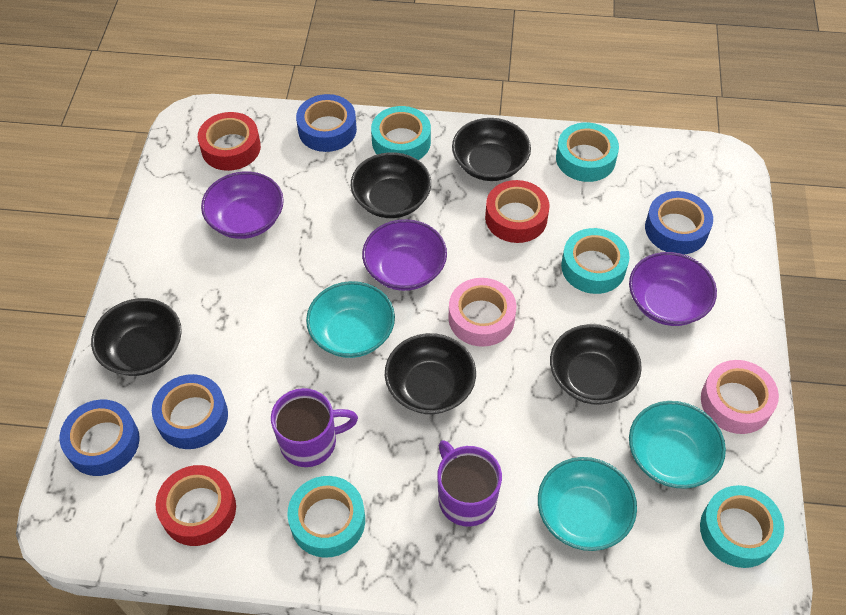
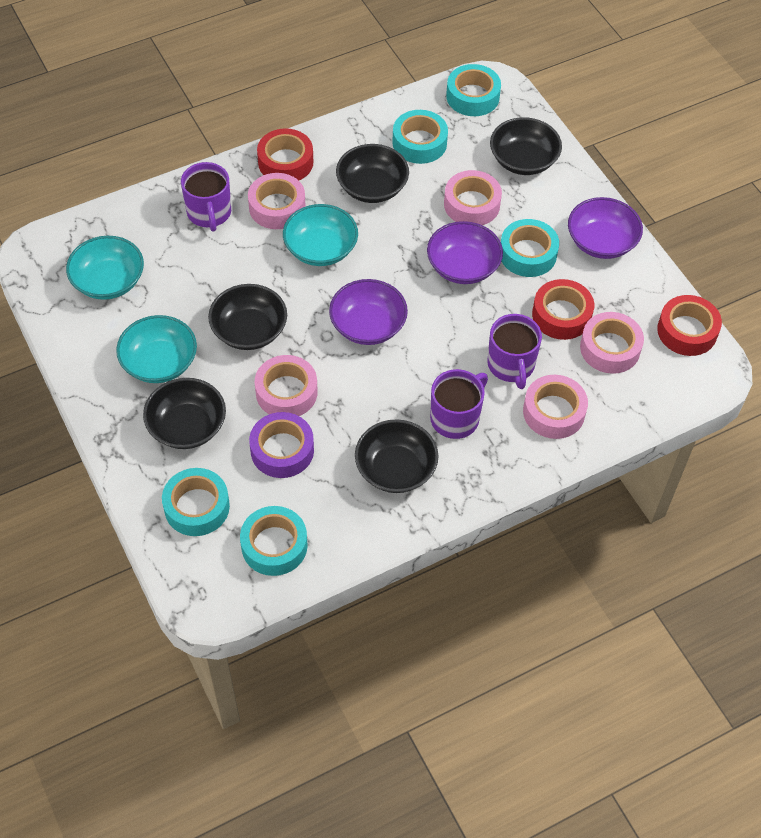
blue tape: [60,400,139,476] [152,374,228,449] [296,94,357,152] [645,191,713,254] = 4 -> none = 0
pink tape: [448,278,516,347] [701,360,779,434] = 2 -> [248,173,306,229] [255,355,318,416] [444,170,502,225] [523,375,588,439] [580,312,644,374] = 5
purple mug: [271,388,358,467] [437,440,502,527] = 2 -> [181,162,231,231] [430,369,488,439] [487,314,542,389] = 3
purple tape: none = 0 -> [249,412,314,478] = 1

